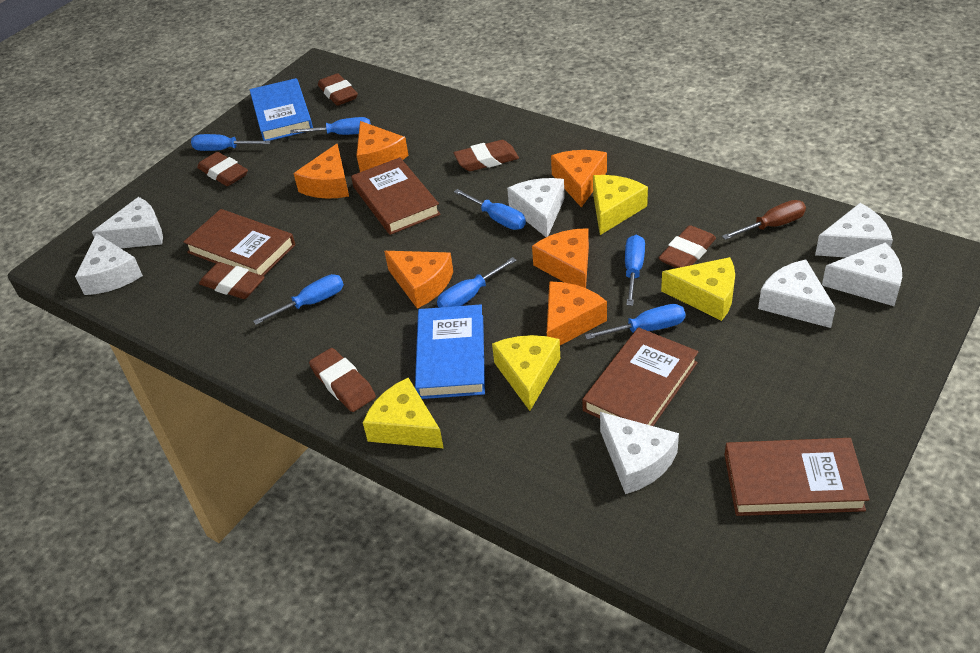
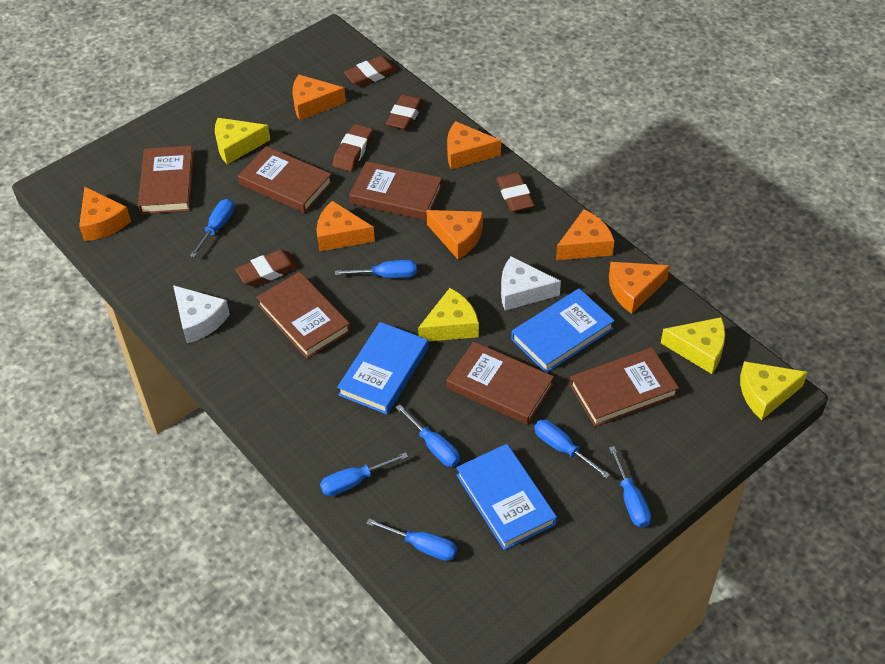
blue book: [250,78,313,141] [415,304,485,399] = 2 -> [337,322,428,414] [456,444,557,550] [511,288,615,373] = 3
brown book: [184,209,295,276] [351,157,441,235] [582,327,698,426] [724,438,869,516] = 4 -> [138,145,194,214] [238,146,333,213] [256,272,351,359] [349,161,442,220] [447,342,554,425] [570,347,679,427] = 6
brown eraser: [197,152,248,186] [199,262,265,299] [309,348,376,412] [318,73,358,106] [454,140,519,171] [659,225,716,268] = 6 -> [235,249,299,287] [333,124,373,171] [344,56,398,87] [386,94,423,130] [496,172,535,212] = 5
brown screwdriver: [722,200,806,240] = 1 -> none = 0
orange cheese: [293,144,349,199] [356,121,408,172] [384,251,453,309] [532,228,589,288] [547,281,607,345] [551,150,607,208] = 6 -> [79,187,131,241] [293,74,346,120] [316,201,375,252] [426,210,483,259] [447,121,501,170] [556,209,614,260] [609,262,670,314] = 7
white cheese: [75,234,143,295] [92,197,163,248] [507,178,565,237] [600,412,679,494] [758,259,836,328] [815,203,893,258] [822,242,902,306] = 7 -> [173,285,230,343] [501,256,561,311] = 2

